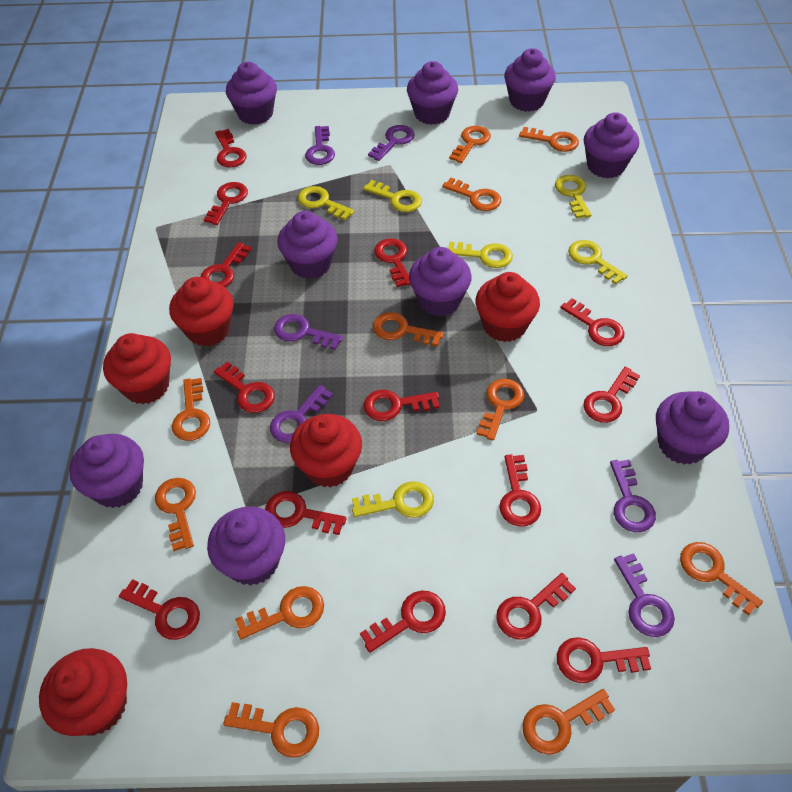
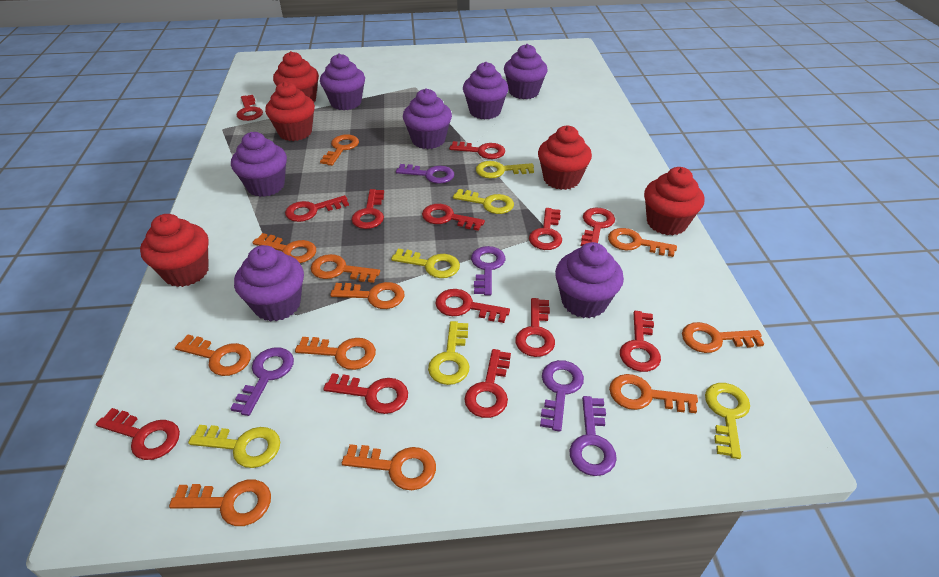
purple cupcake: [69,434,144,508] [207,507,285,586] [226,62,277,125] [277,211,337,279] [407,61,458,125] [409,247,472,316] [504,48,556,112] [584,113,639,178] [656,391,729,465] = 9 -> [231,132,287,197] [234,245,304,322] [320,54,365,110] [403,89,452,149] [463,62,509,119] [504,44,548,99] [555,242,624,318] = 7
purple key: [270,385,333,443] [274,314,343,350] [305,126,335,165] [368,125,415,161] [610,460,656,532] [614,553,675,637] = 6 -> [230,347,294,416] [396,164,454,184] [471,246,505,296] [540,360,584,432] [569,396,617,476] = 5
red key: [119,579,200,640] [201,242,252,287] [204,182,248,225] [214,362,275,413] [215,129,247,167] [265,491,347,535] [360,590,446,653] [364,390,440,421] [374,238,411,287] [496,573,576,640] [499,454,541,527] [557,637,651,683] [560,298,624,346] [583,367,640,423] = 14 -> [96,408,180,460] [236,95,263,121] [285,195,349,222] [323,373,408,414] [352,189,384,229] [422,204,485,231] [435,289,510,323] [449,141,505,159] [464,349,511,418] [515,298,555,357] [529,208,562,250] [581,208,615,246] [620,311,661,372] = 13

